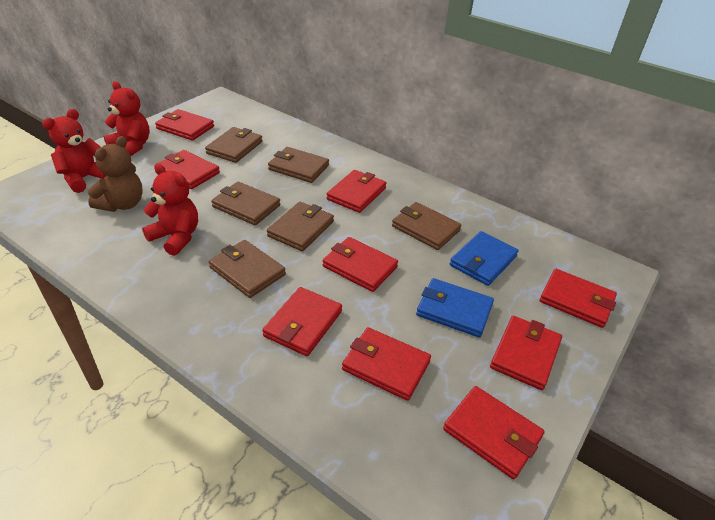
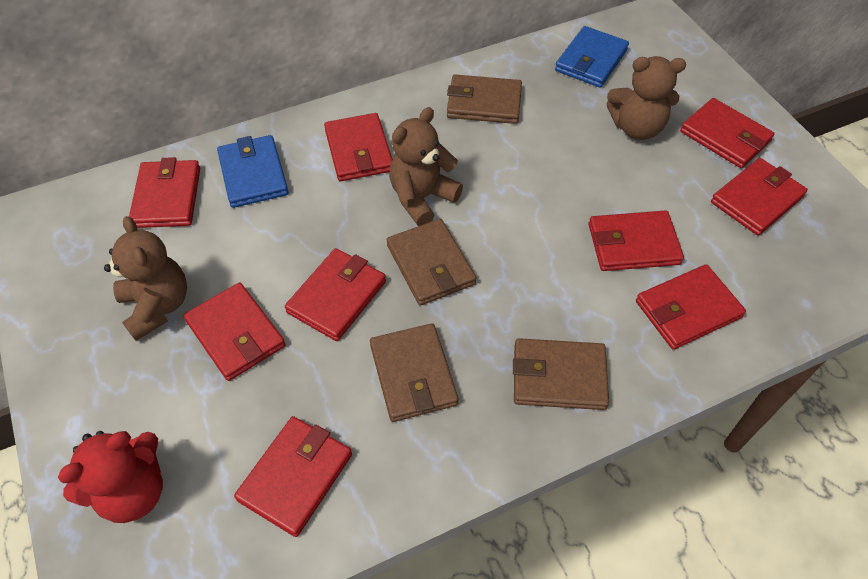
brown teddy bear: [88,136,142,212] = 1 -> [104,216,187,341] [389,107,463,226] [606,56,686,140] = 3
brown wallet: [205,127,263,163] [209,240,286,298] [211,181,280,225] [267,202,334,251] [268,147,329,183] [392,202,461,250] = 6 -> [370,323,458,422] [387,219,476,305] [447,75,522,124] [513,338,609,410] = 4
red teddy bear: [42,109,106,193] [104,81,150,156] [142,163,198,256] = 3 -> [58,431,163,523] = 1

